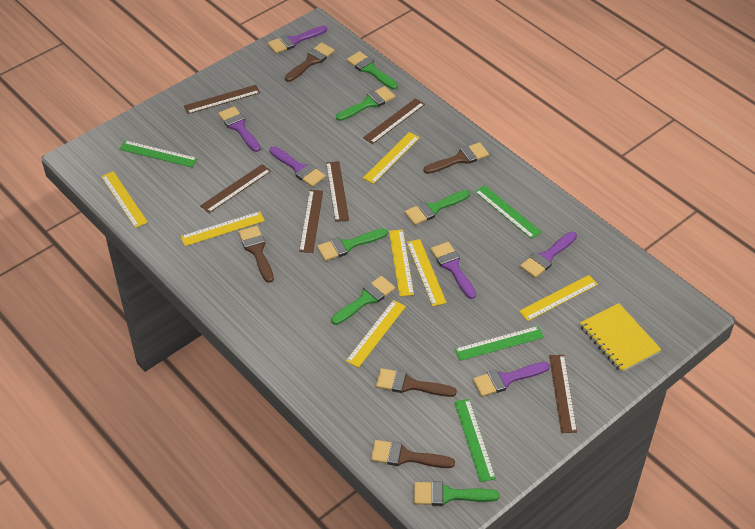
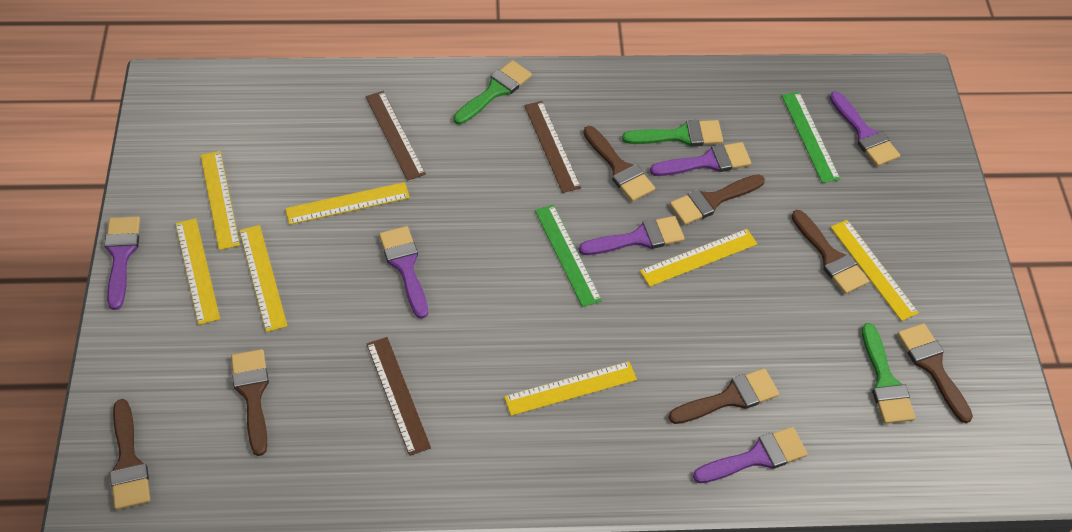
brown brush: [238,226,274,283] [285,43,335,82] [371,440,455,468] [376,368,457,397] [424,142,489,174] = 5 -> [110,399,150,510] [231,349,269,456] [583,126,655,202] [668,368,779,424] [670,174,765,225] [791,210,869,294] [897,323,973,423] = 7
brown ruler: [184,85,260,114] [200,164,271,213] [299,190,323,253] [326,161,349,222] [363,98,425,144] [549,355,577,433] = 6 -> [366,91,426,181] [367,337,431,456] [524,101,581,193] = 3
green brush: [317,228,388,261] [331,276,395,325] [336,86,396,121] [347,51,398,90] [404,190,470,225] [414,481,500,506] = 6 -> [453,60,532,125] [622,120,723,146] [862,323,915,424] = 3
green ruler: [119,140,198,167] [454,326,544,361] [454,399,496,482] [475,185,542,239] = 4 -> [535,205,602,307] [781,92,840,183] = 2
yellow notebook: [580,303,662,373] = 1 -> none = 0

